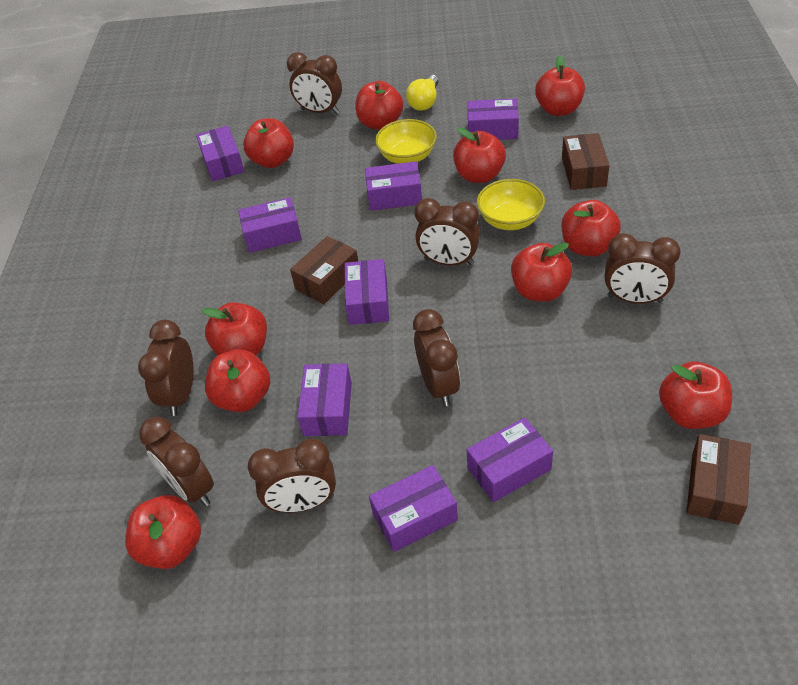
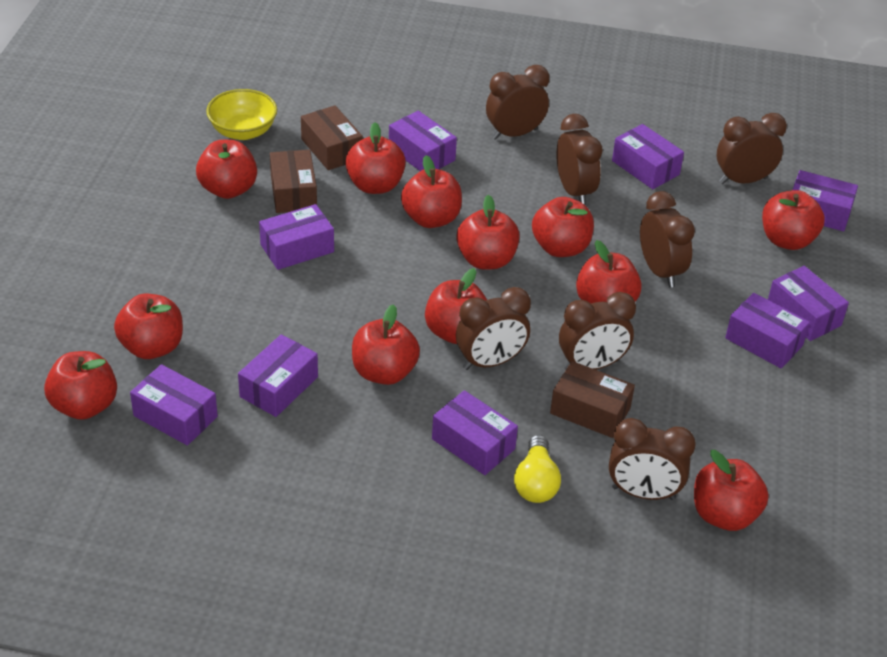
purple box: [196,126,244,181] [238,197,302,253] [297,363,352,436] [345,259,389,325] [365,161,422,211] [369,465,458,552] [467,417,553,502] [468,98,519,140] = 8 -> [130,364,218,446] [238,334,318,417] [259,204,334,270] [389,111,457,171] [432,390,518,475] [612,124,684,189] [725,293,810,369] [768,266,849,341] [793,170,858,231] = 9
red apple: [125,495,201,569] [202,302,267,355] [205,349,270,412] [243,118,294,168] [355,81,403,130] [453,127,506,183] [511,243,572,302] [535,55,585,116] [562,200,621,257] [659,362,732,429] = 10 -> [44,351,117,420] [114,293,183,359] [196,140,257,199] [345,122,406,194] [352,304,420,385] [401,155,462,228] [425,268,487,344] [457,195,520,270] [532,197,594,257] [576,240,642,303] [694,450,769,531] [762,190,825,250] = 12
yellow bowl: [375,119,437,164] [477,179,545,230] = 2 -> [206,89,277,140] = 1

